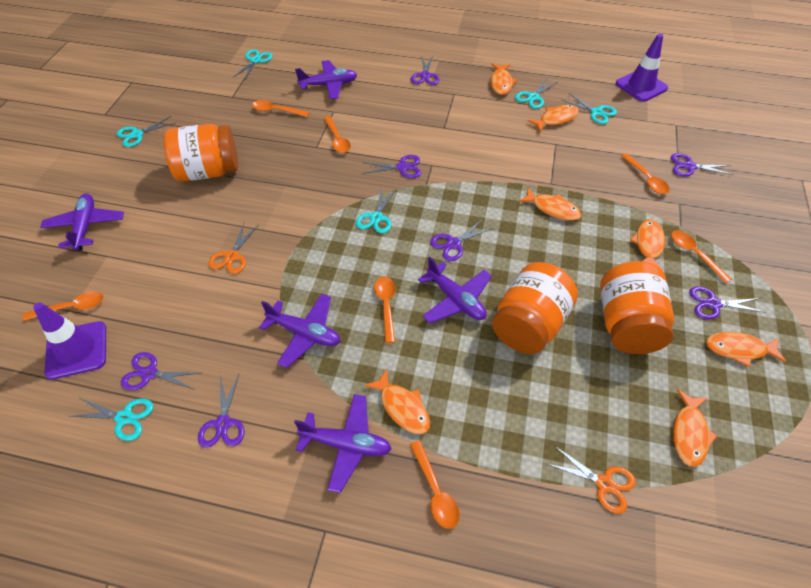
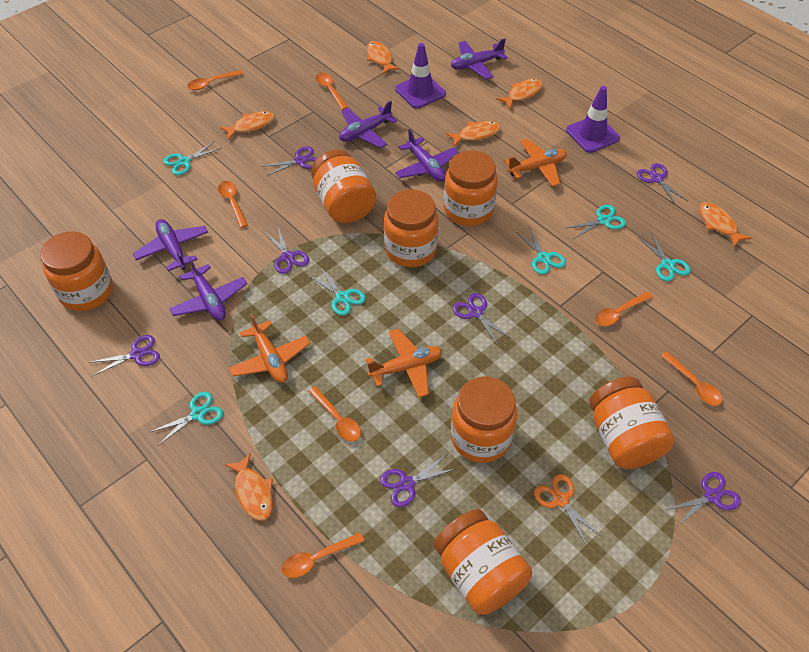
orange fish: [364,369,430,434] [491,63,517,95] [518,187,582,221] [528,105,579,132] [630,219,665,271] [673,389,717,467] [706,332,786,367] = 7 -> [220,111,275,139] [225,453,273,521] [367,41,400,74] [446,121,501,147] [496,79,543,109] [699,202,751,247] = 6
orange jar: [163,124,238,182] [492,262,578,354] [600,261,674,354] = 3 -> [40,231,113,311] [311,150,376,223] [384,190,438,267] [434,509,532,615] [444,150,498,226] [451,376,517,463] [589,377,675,469] = 7
orange plane: none = 0 -> [229,313,310,383] [366,329,443,398] [504,138,567,187] = 3
orange scissors: [208,223,258,274] [548,446,636,514] = 2 -> [534,474,602,546] = 1

